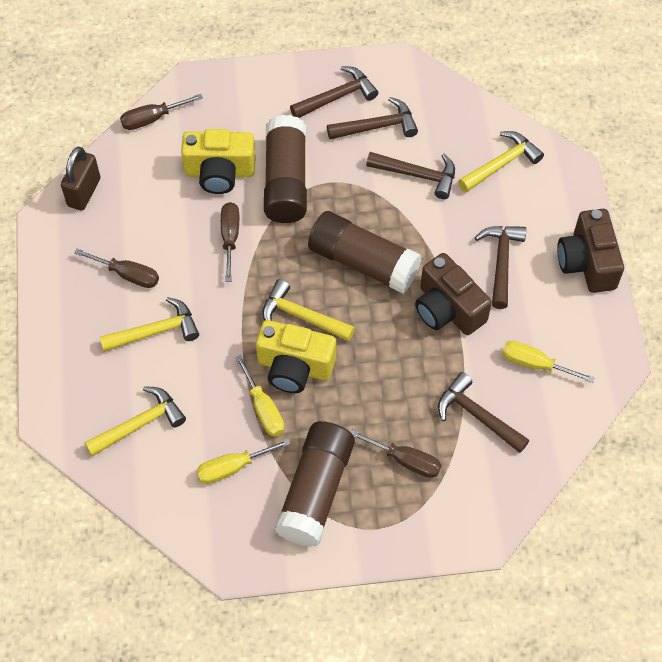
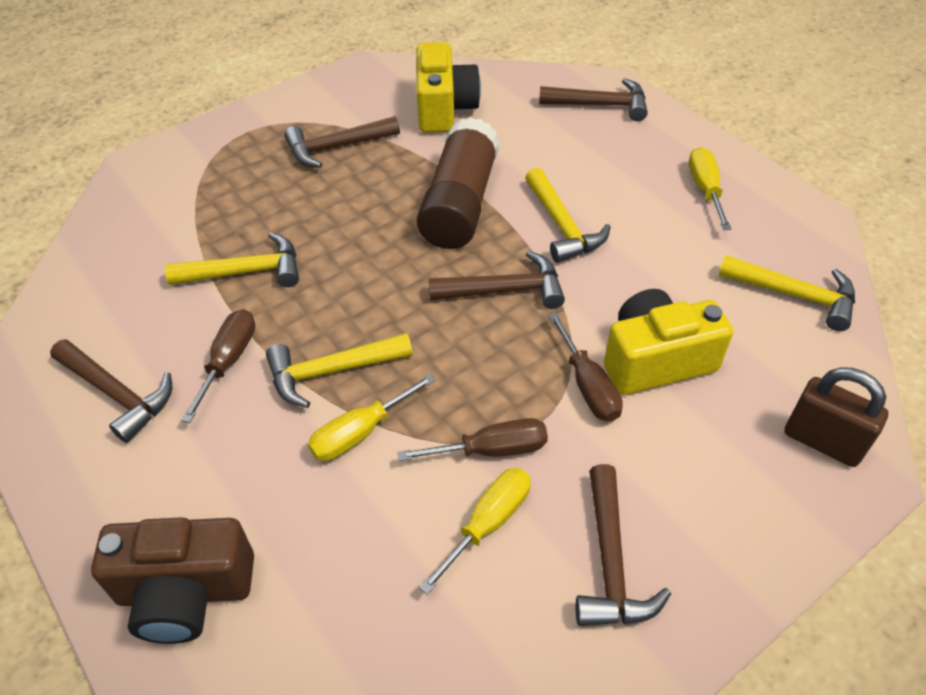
brown camera: [415,253,492,335] [557,209,624,293] = 2 -> [91,517,254,644] = 1
brown glue stick: [264,115,307,223] [274,421,355,547] [308,211,422,294] = 3 -> [417,117,500,249] = 1
brown screwdriver: [74,249,159,288] [120,94,203,130] [221,202,239,282] [350,430,441,478] = 4 -> [181,309,255,423] [397,418,548,461] [548,312,623,422] = 3

